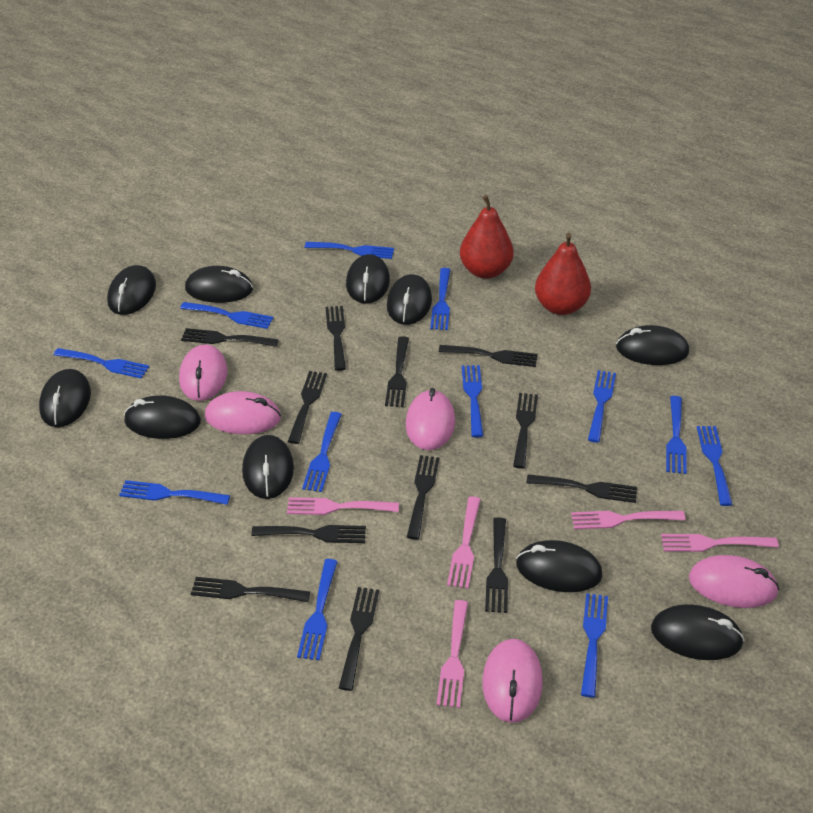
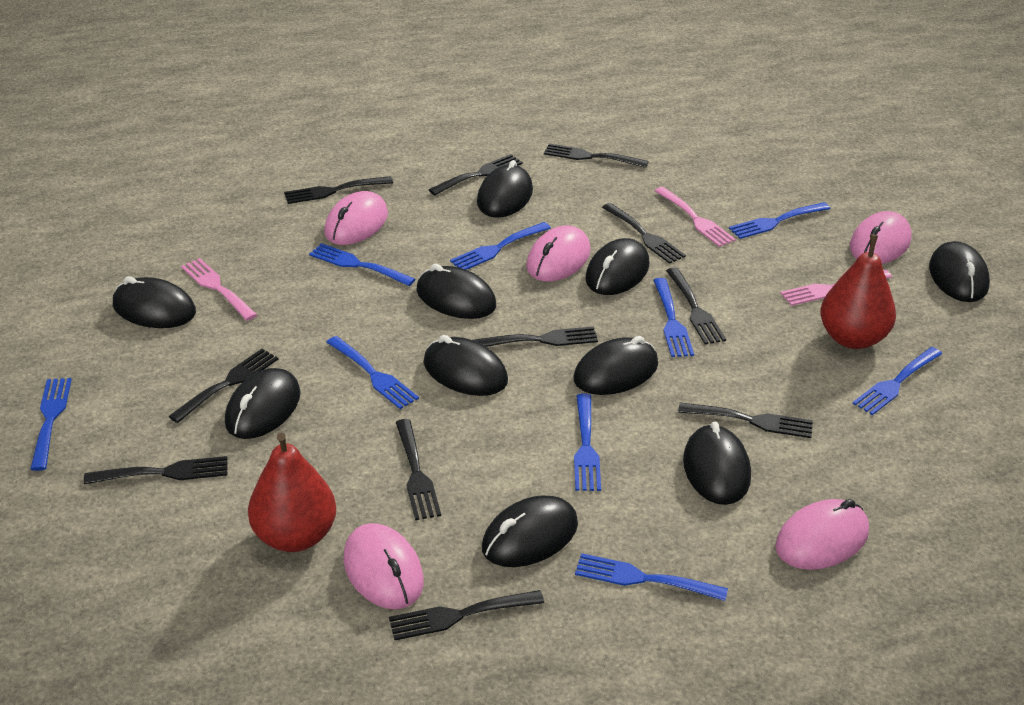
black fork: [181,328,279,347] [191,577,310,602] [251,525,366,543] [288,371,327,444] [326,306,346,371] [339,587,379,691] [385,336,409,407] [407,455,439,539] [439,345,538,367] [485,517,508,613] [513,393,538,469] [527,474,637,503] = 12 -> [84,456,228,484] [168,349,278,423] [284,176,393,204] [389,590,544,640] [396,419,441,520] [428,154,523,195] [473,326,598,347] [544,143,649,168] [602,203,686,264] [666,268,726,344] [678,403,813,438] = 11
blue fork: [53,348,149,379] [119,480,230,505] [180,302,274,329] [297,559,338,660] [302,412,342,492] [305,242,394,259] [430,268,451,330] [462,365,483,437] [581,593,608,698] [588,370,616,443] [666,396,687,474] [697,426,733,506] = 12 -> [30,378,72,471] [309,243,415,286] [326,336,419,409] [450,222,551,270] [574,394,601,491] [575,553,728,601] [653,278,694,357] [729,202,831,239] [853,347,942,415] = 9
pink fork: [287,497,399,515] [436,600,468,708] [447,496,481,589] [571,511,686,529] [661,534,779,552] = 5 -> [181,258,257,321] [655,187,736,247] [780,270,892,306] = 3

